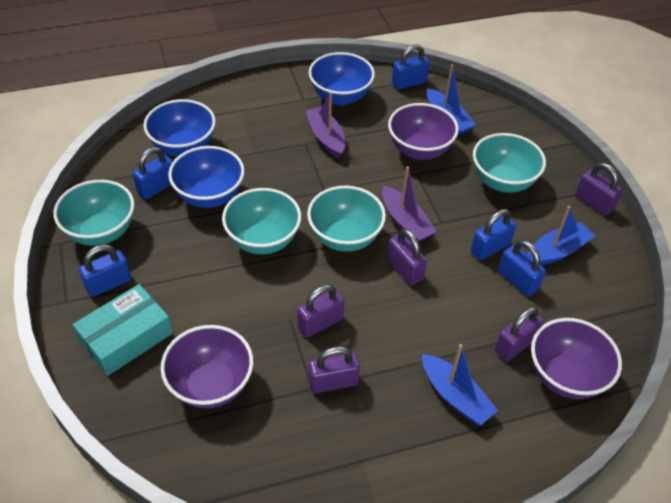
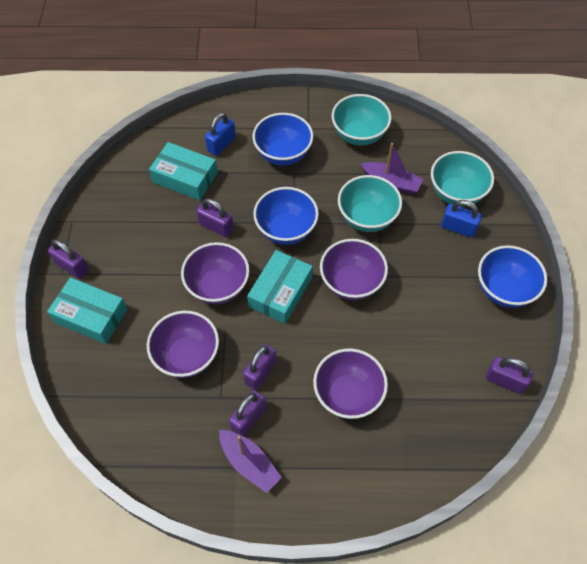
blue boat: [422,344,498,425] [427,65,476,135] [528,206,595,265] = 3 -> none = 0
blue padlock: [79,244,131,297] [133,147,173,199] [392,44,430,90] [471,209,516,260] [498,240,546,296] = 5 -> [205,113,236,156] [441,200,482,237] = 2
purple bowl: [161,325,253,409] [388,103,459,160] [531,318,622,399] = 3 -> [147,311,219,378] [181,242,249,304] [313,348,388,419] [320,239,388,300] = 4
turquoise bowl: [53,180,134,246] [222,188,301,254] [307,186,386,252] [473,133,546,193] = 4 -> [332,94,392,146] [338,175,402,232] [431,151,494,206] = 3
turquoise box: [73,284,173,376] = 1 -> [47,277,127,344] [149,142,218,200] [247,250,313,324] = 3

